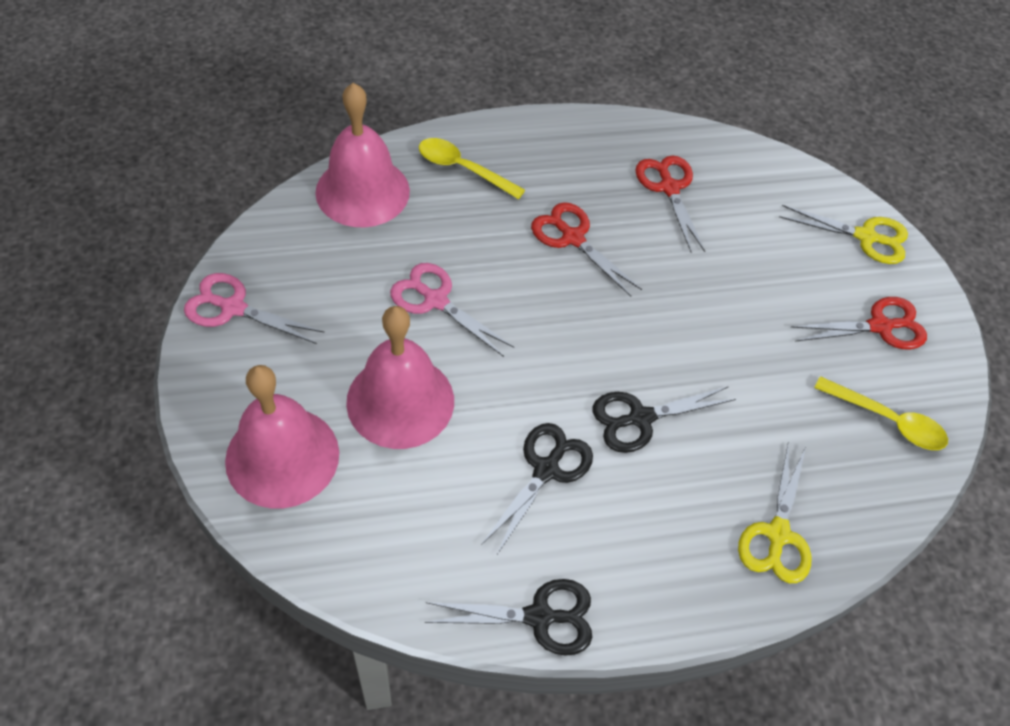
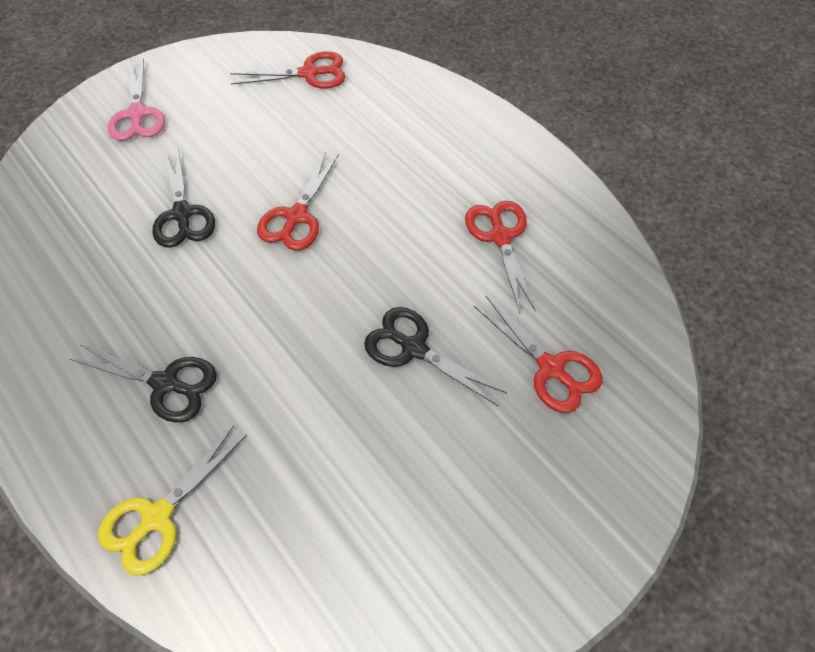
pink bell: [225,365,339,509] [315,83,410,228] [346,306,454,449] = 3 -> none = 0
pink scissors: [184,273,325,344] [390,263,514,357] = 2 -> [108,58,165,141] = 1
red scissors: [531,202,642,296] [635,155,705,253] [791,297,927,349] = 3 -> [230,51,346,88] [257,152,339,251] [465,201,536,313] [474,295,603,413] = 4
yellow scissors: [738,442,811,583] [779,205,908,264] = 2 -> [98,425,247,576] = 1
yellow spoon: [419,138,525,199] [814,376,948,450] = 2 -> none = 0

